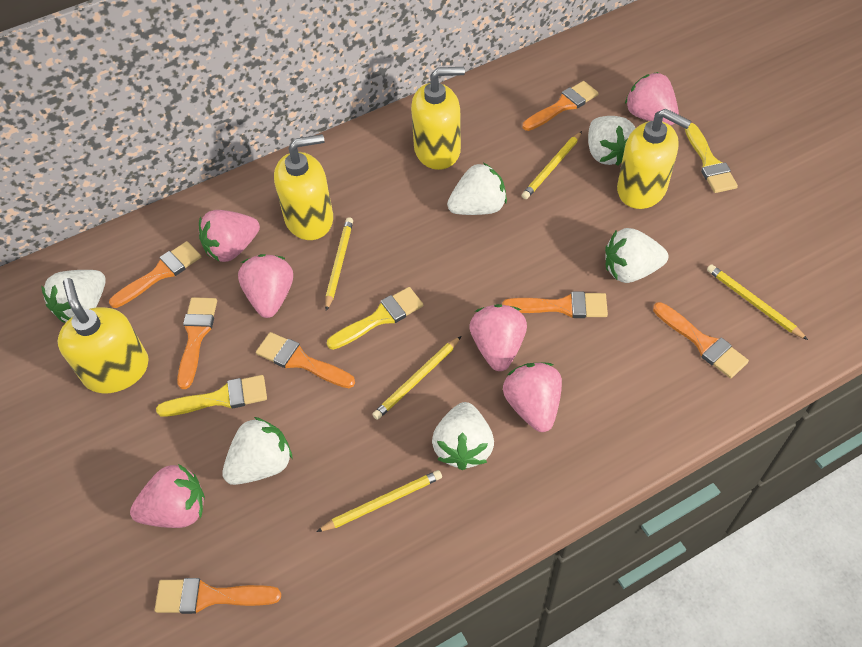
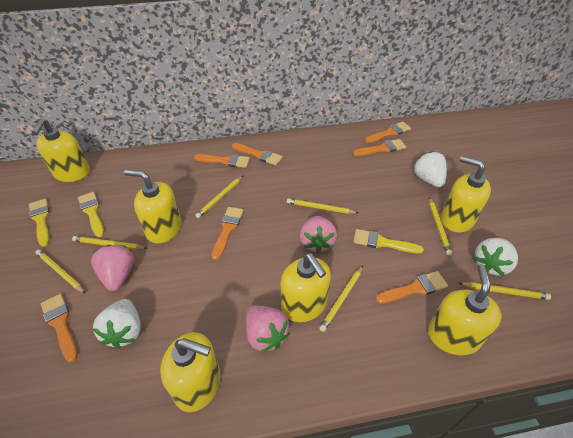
pink strawberry: [130,464,205,528] [199,210,260,262] [238,254,293,318] [469,304,527,371] [503,363,562,432] [625,72,679,125] = 6 -> [91,245,134,291] [246,306,290,353] [300,216,337,254] = 3
white strawberry: [41,270,106,323] [222,417,292,485] [432,402,494,470] [447,163,507,215] [588,116,636,166] [605,228,668,283] = 6 -> [93,299,141,349] [413,151,447,187] [474,238,518,276] = 3
yellow pencil: [316,470,442,532] [325,217,353,311] [372,336,461,420] [522,131,582,199] [707,264,808,340] = 5 -> [35,250,86,294] [72,236,148,250] [195,176,243,218] [287,198,358,214] [319,266,363,332] [429,197,452,255] [459,282,551,300] = 7
yellow soap dispenser: [57,278,149,393] [274,134,333,240] [411,67,465,170] [617,109,691,209] = 4 -> [32,118,90,182] [124,169,181,244] [160,332,221,412] [281,253,331,322] [428,264,501,355] [441,156,491,232] = 6

